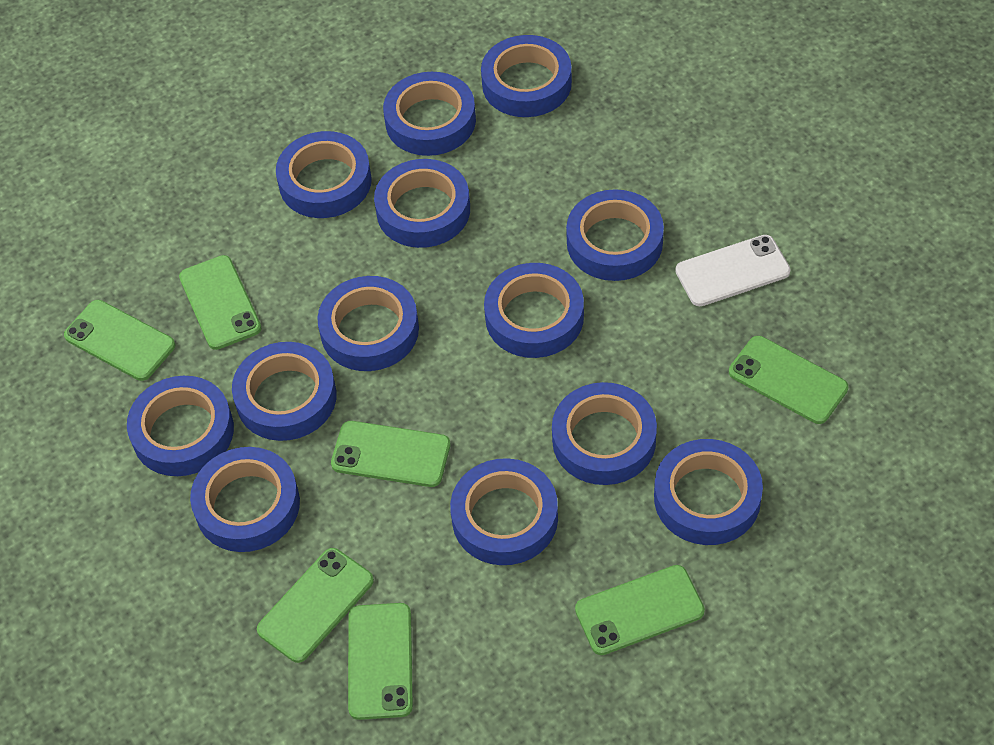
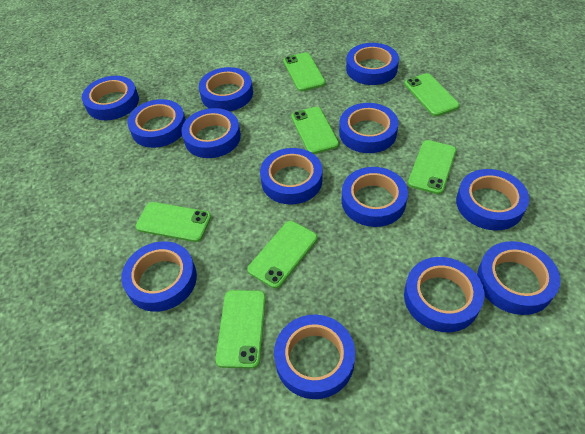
white phone: [675,235,791,306] = 1 -> none = 0

